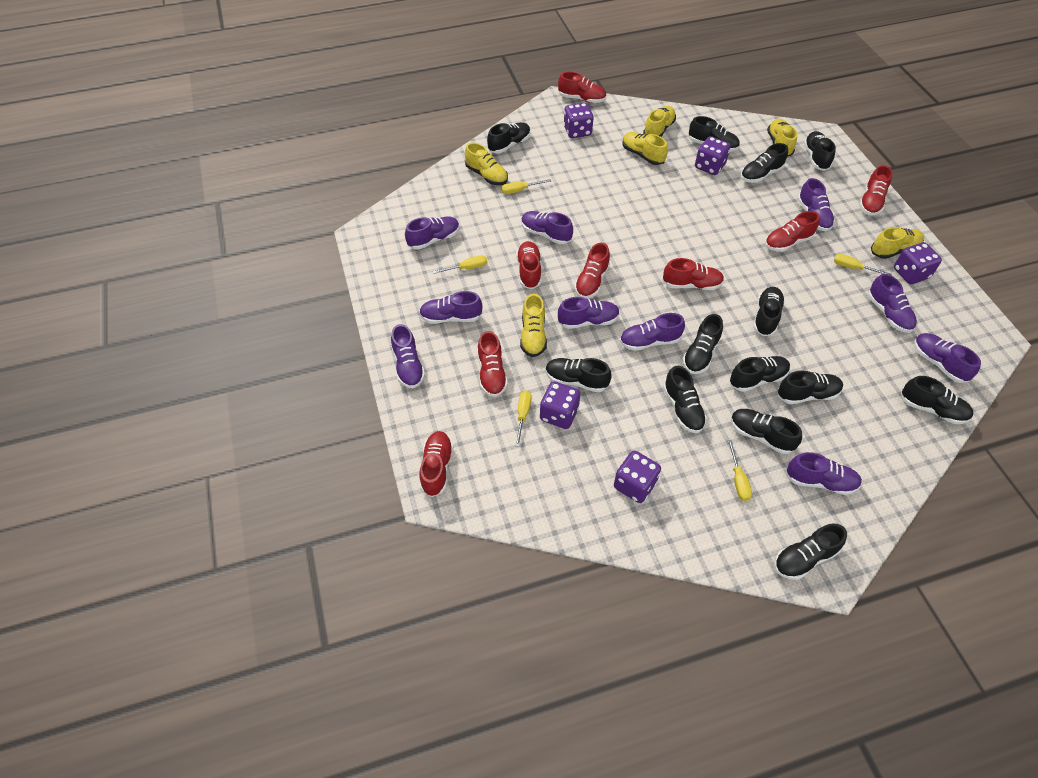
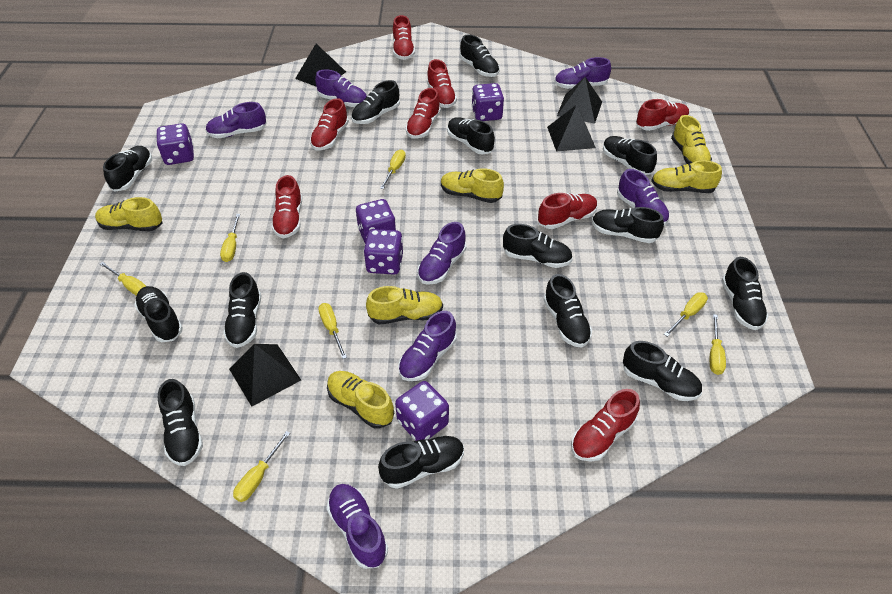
black pyramid: none = 0 -> [229,344,301,407] [295,44,346,86] [547,105,596,152] [557,77,602,124] = 4
black shoe: [487,122,531,154] [546,358,611,392] [663,366,707,433] [682,314,723,374] [689,116,740,152] [730,356,790,392] [731,409,802,454] [741,143,788,183] [753,287,785,336] [774,524,847,580] [778,370,843,404] [804,131,836,171] [901,376,974,424] = 13 -> [103,146,152,192] [134,286,183,342] [158,379,203,466] [223,272,261,348] [351,80,400,124] [378,436,464,489] [447,117,495,155] [460,34,500,77] [503,224,573,268] [543,274,592,347] [592,207,664,243] [603,136,657,175] [623,341,702,401] [722,257,768,330] = 14
purple shoe: [391,324,425,389] [405,216,460,250] [419,291,482,324] [521,211,573,244] [558,297,620,329] [620,313,685,351] [786,452,862,495] [798,178,835,232] [868,274,917,333] [914,333,981,383] = 10 -> [205,102,266,138] [315,69,367,107] [326,484,388,569] [398,311,457,381] [417,222,466,285] [554,57,611,89] [617,169,669,226] = 7
yellow screwdriver: [432,255,487,274] [501,179,551,194] [515,390,531,447] [728,440,752,501] [834,254,892,275] = 5 -> [100,262,146,296] [220,214,240,262] [233,431,290,502] [318,303,347,359] [380,150,406,189] [664,292,708,337] [710,314,726,375] = 7

